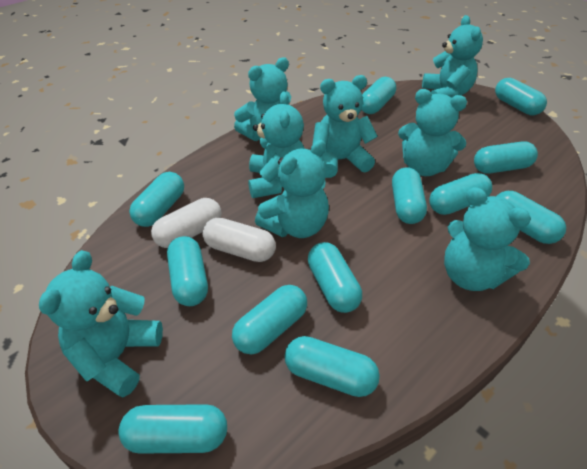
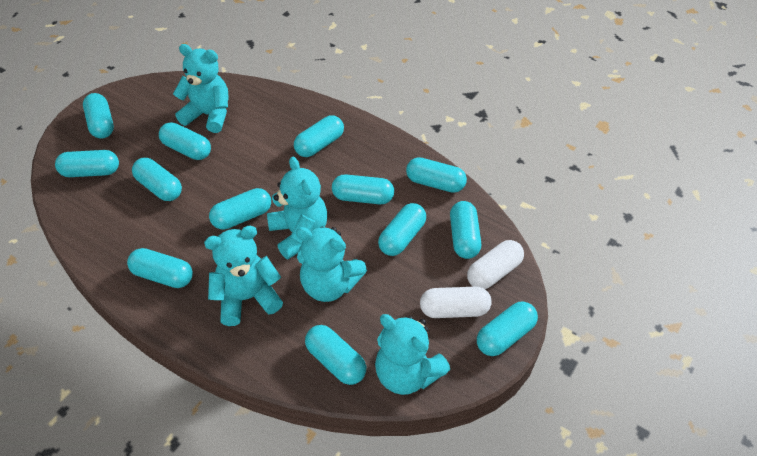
turquoise capsule: [118,404,227,454] [129,172,184,227] [167,236,208,306] [232,285,307,354] [285,336,380,397] [308,242,362,313] [361,77,396,114] [392,167,427,224] [429,173,492,215] [474,141,538,174] [495,78,547,115] [497,191,566,244] = 12 -> [55,150,119,177] [83,93,114,139] [127,248,193,288] [132,158,182,201] [159,122,211,160] [209,188,271,230] [294,115,344,157] [305,325,366,385] [332,174,394,204] [378,203,426,256] [406,157,467,193] [450,201,481,259] [477,301,538,356] = 13
turquoise teddy bear: [39,250,163,397] [234,57,291,141] [248,91,305,198] [255,140,329,238] [312,75,378,178] [398,89,467,176] [422,15,483,98] [444,187,531,291] = 8 -> [173,44,229,133] [204,226,283,326] [267,157,327,259] [296,227,367,302] [375,314,450,395] = 5

